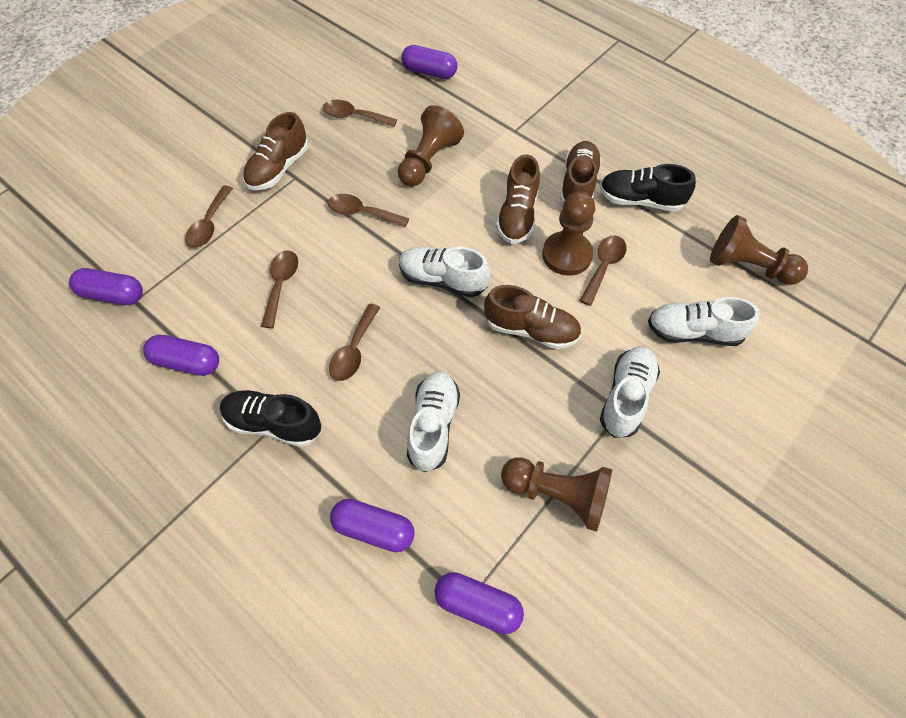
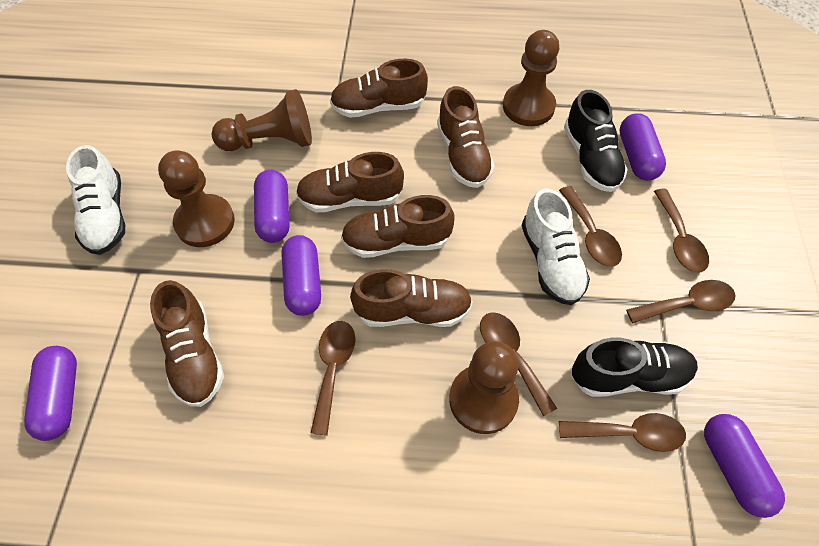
brown shoe: [243,112,308,190] [484,285,581,349] [496,155,540,244] [560,141,602,204] = 4 -> [150,280,224,407] [296,152,404,212] [330,58,428,118] [341,195,455,258] [350,269,473,327] [437,86,495,188] = 6
white shoe: [399,247,490,297] [407,371,460,472] [600,346,660,438] [648,297,760,346] = 4 -> [66,145,125,255] [522,189,590,305] = 2

